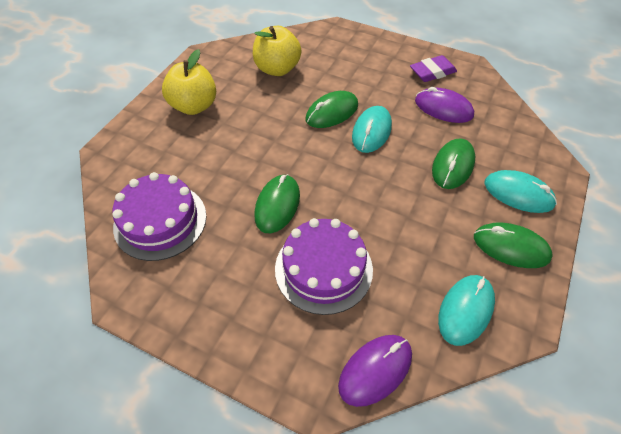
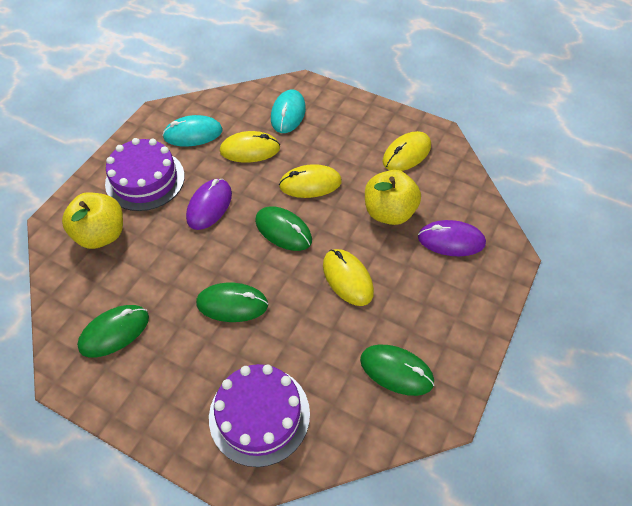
purple eraser: [410,55,457,82] = 1 -> none = 0
turquoise mouse: [352,106,392,153] [438,275,495,346] [484,170,557,213] = 3 -> [162,115,223,147] [271,90,306,133] = 2
yellow mouse: none = 0 -> [220,131,280,163] [279,164,342,198] [323,249,374,306] [383,131,431,171] = 4

